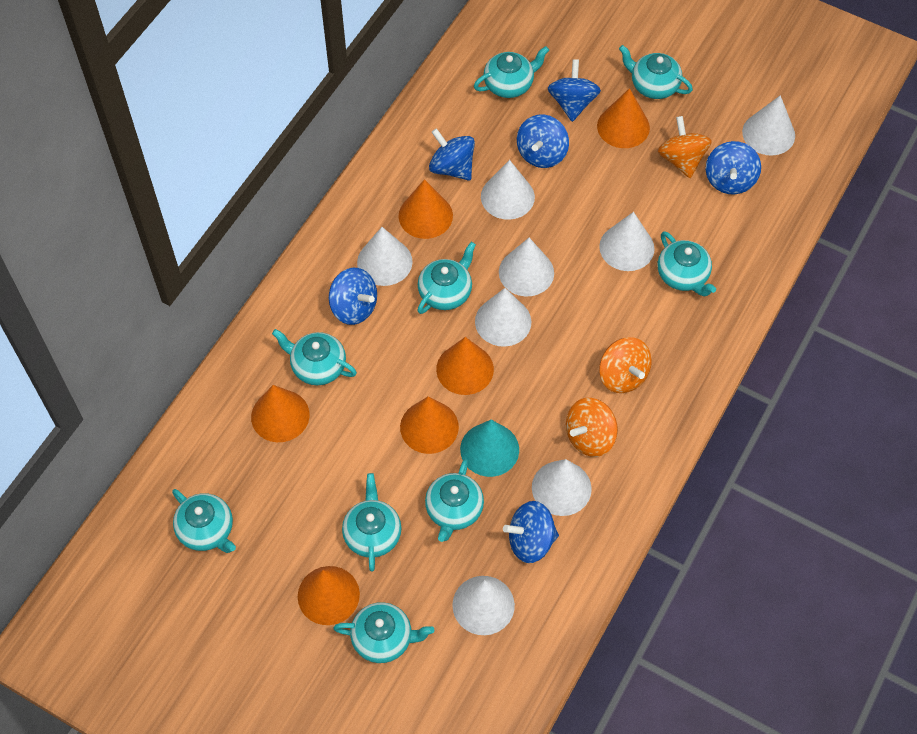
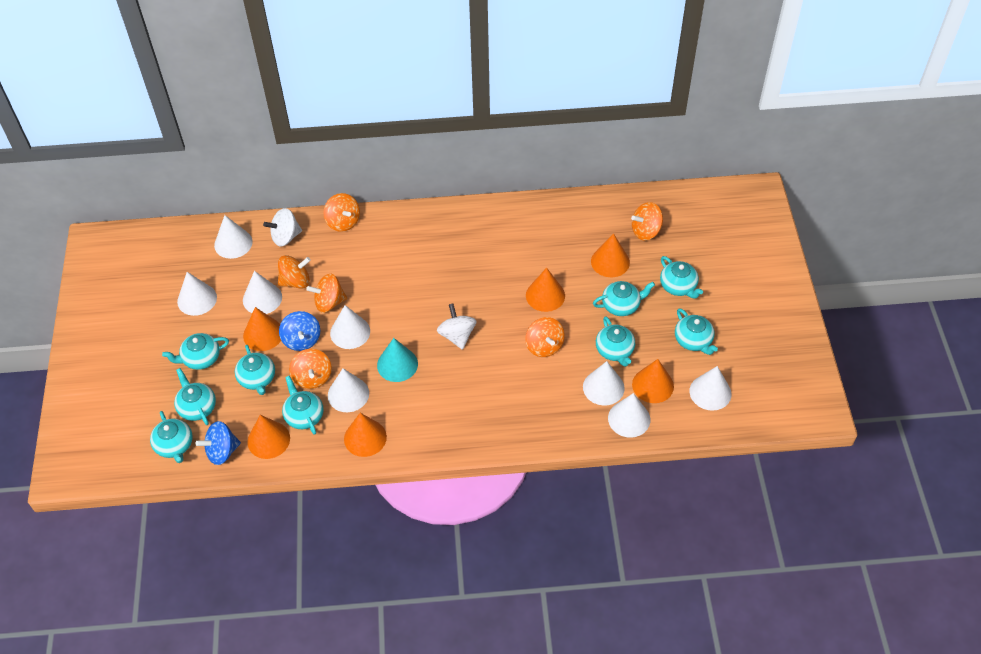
blue spinning top: [329,268,377,325] [429,128,475,181] [503,501,559,563] [517,115,569,168] [548,59,601,122] [706,141,761,195] = 6 -> [196,421,241,465] [279,311,320,351] = 2
orange spinning top: [566,398,618,457] [599,337,652,393] [658,116,712,178] = 3 -> [278,255,311,289] [289,349,332,389] [306,274,347,313] [323,193,360,232] [525,317,565,357] [631,202,663,240] = 6
white spinning top: none = 0 -> [263,208,302,246] [437,304,476,350] = 2

